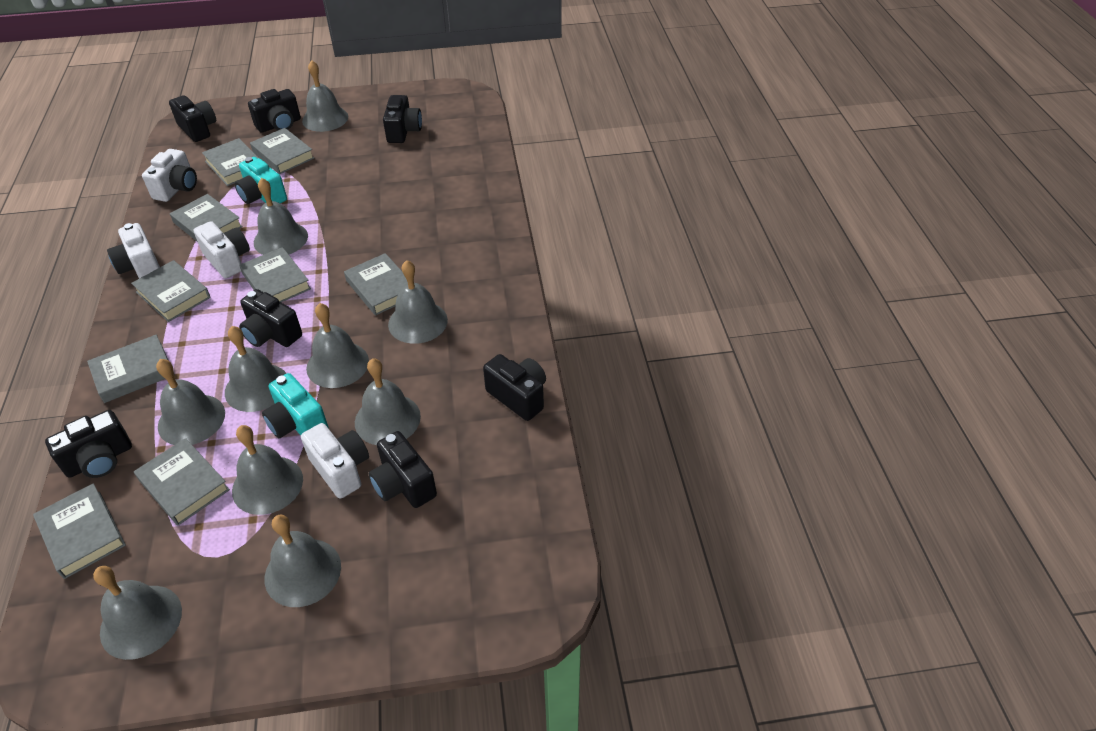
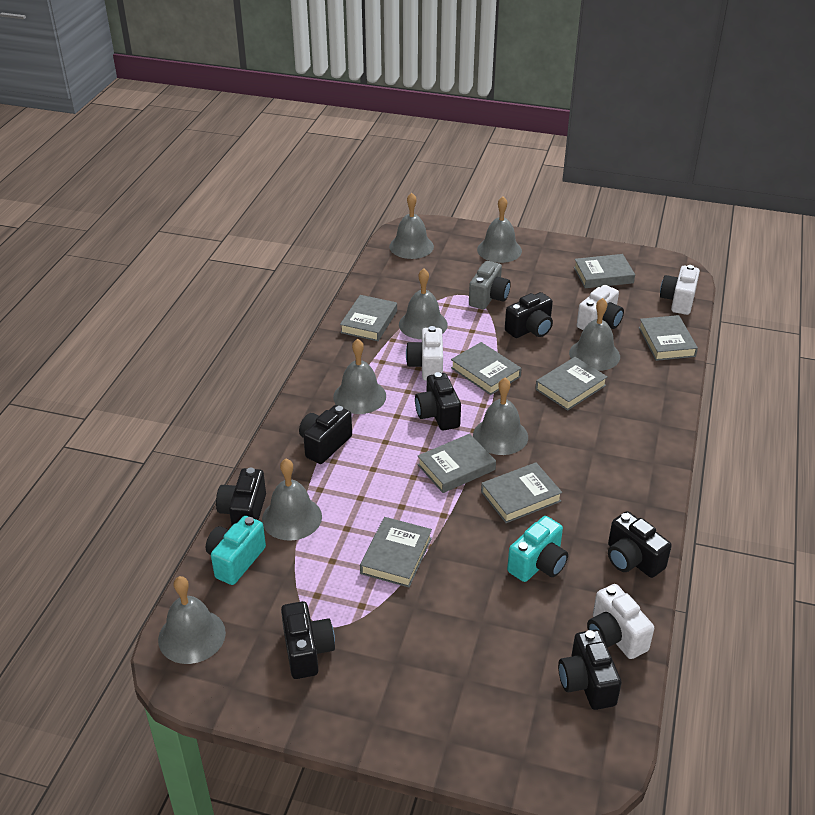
grey bell: [93,566,182,660] [156,359,225,445] [225,326,287,412] [232,425,303,515] [254,178,308,255] [265,515,341,607] [302,60,348,132] [306,303,369,388] [355,358,421,445] [388,260,448,344] = 10 -> [158,576,226,664] [262,459,322,541] [333,339,386,414] [389,193,434,259] [399,268,448,339] [473,378,528,455] [477,197,522,263] [569,298,620,371] = 8
grey book: [33,483,126,579] [87,335,175,403] [131,260,211,322] [134,438,230,526] [170,194,243,241] [202,138,258,186] [239,247,311,302] [250,128,314,174] [344,253,408,316] = 9 -> [340,295,397,341] [360,517,432,588] [417,434,496,493] [451,342,522,395] [481,463,562,523] [535,357,608,411] [574,254,635,288] [639,315,698,361] = 8
grey camera: none = 0 -> [469,261,511,309] = 1

